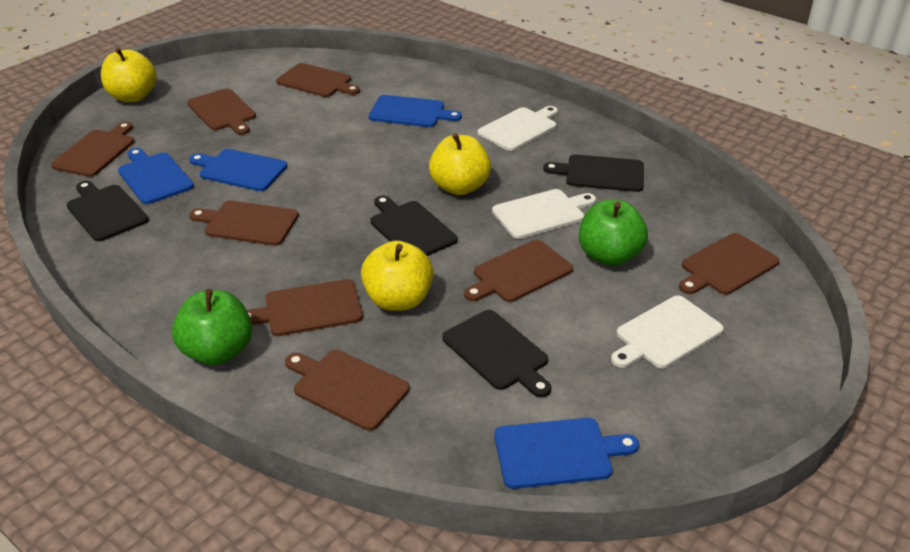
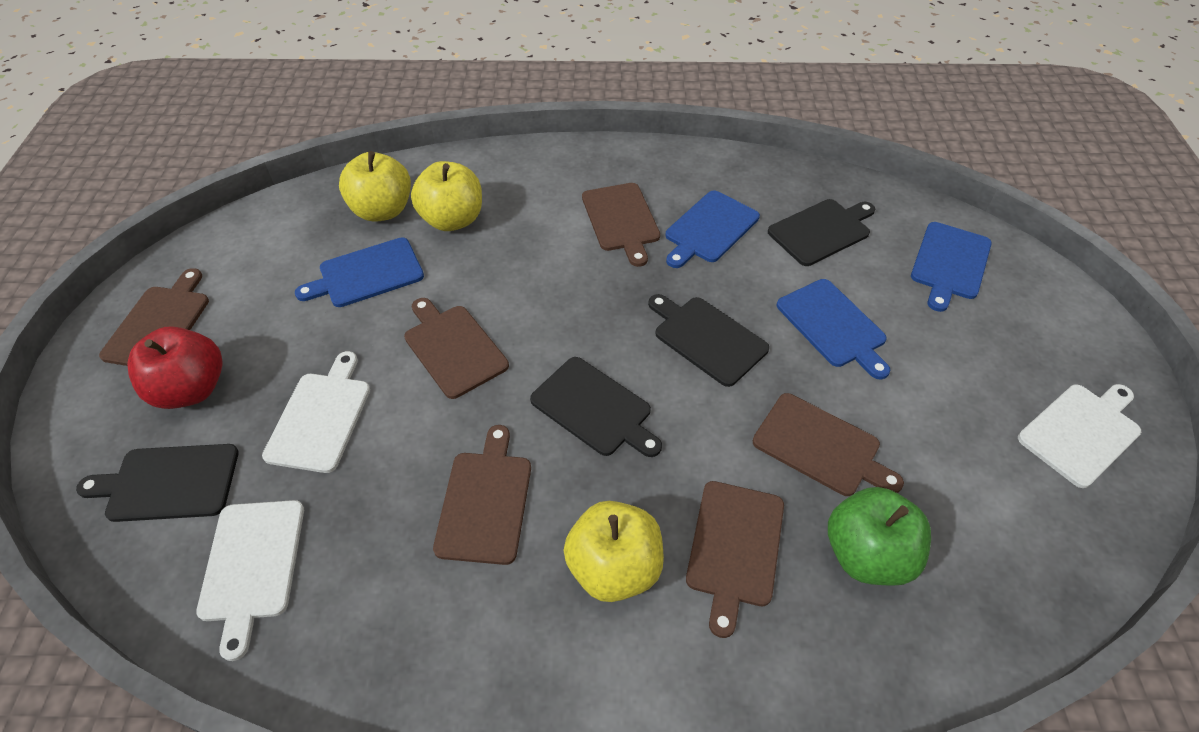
brown cutting board: [51,122,134,177] [187,88,256,135] [189,201,299,246] [247,279,363,336] [276,63,360,97] [285,350,410,431] [464,240,573,302] [679,233,780,295] = 8 -> [99,268,209,366] [404,298,509,399] [433,425,531,565] [582,183,660,267] [686,481,784,638] [753,393,904,496] = 6
green apple: [172,289,252,365] [579,200,648,266] = 2 -> [828,487,931,586] = 1
red apple: none = 0 -> [127,326,223,409] = 1

